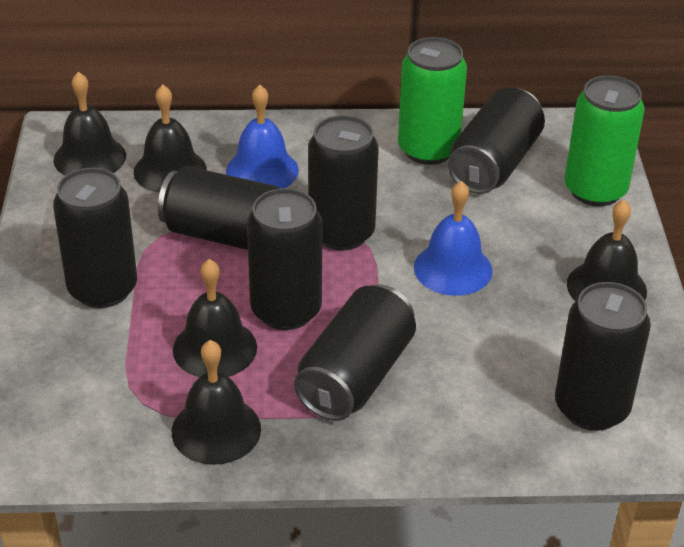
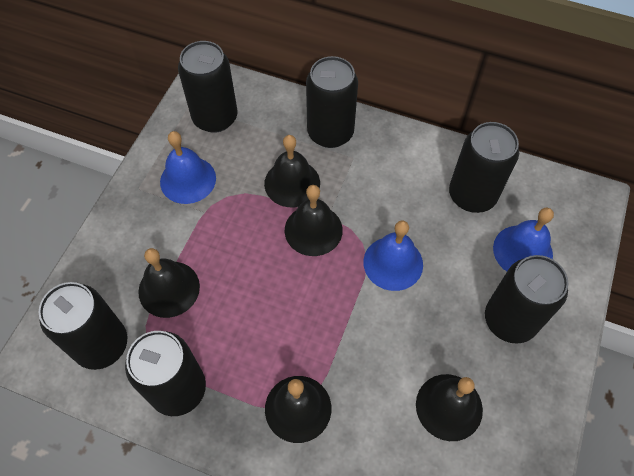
black can: [53,168,137,308] [158,166,281,250] [247,188,323,330] [294,284,416,421] [308,115,379,250] [448,88,545,194] [555,282,651,431] = 7 -> [39,282,127,370] [125,331,206,416] [178,41,237,133] [306,56,358,148] [449,122,519,213] [485,255,568,344] = 6
blue bell: [226,85,299,188] [414,181,493,296] = 2 -> [160,131,216,204] [363,220,423,291] [493,208,554,272] = 3
green can: [398,37,467,165] [564,75,645,206] = 2 -> none = 0

